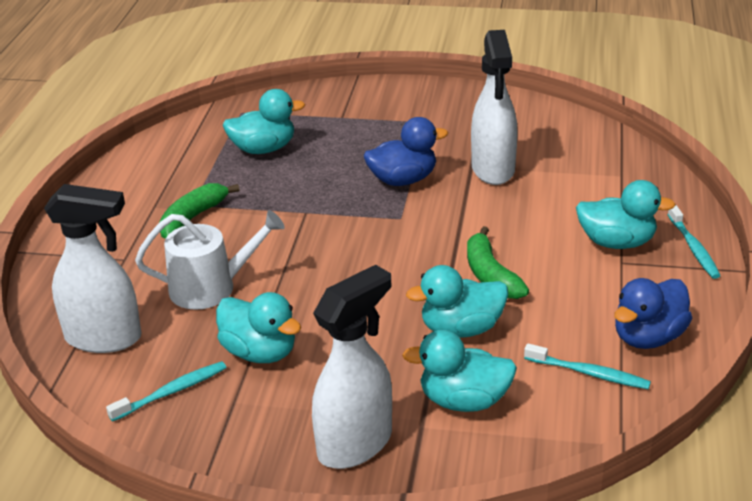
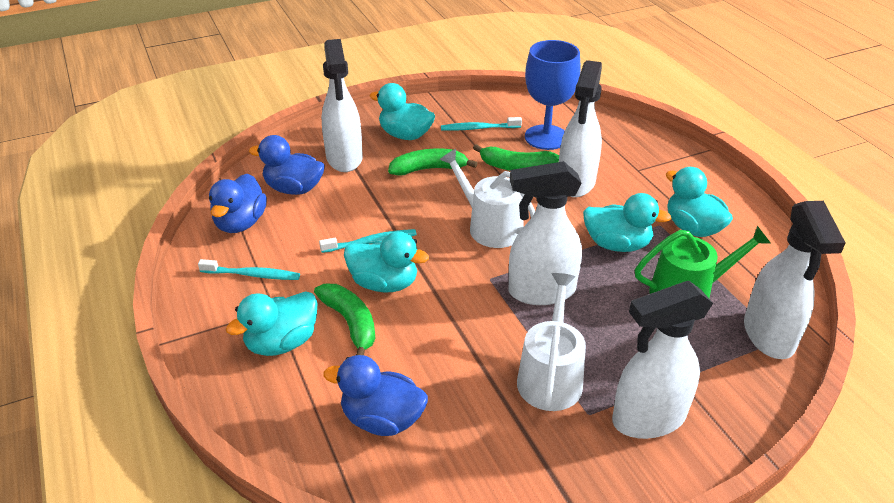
blue duck: [364,117,448,186] [614,278,692,349] = 2 -> [209,174,267,233] [249,135,325,195] [323,355,428,436] = 3
blue goblet: none = 0 -> [525,40,581,150] = 1
green banana: [160,183,240,239] [467,226,529,299] = 2 -> [314,284,375,355] [388,148,478,176] [473,144,559,171] = 3
green watering can: none = 0 -> [635,226,771,298] = 1
white spray bottle: [44,184,141,353] [312,265,392,469] [471,30,518,185] = 3 -> [322,39,363,172] [509,161,582,305] [559,60,602,197] [612,281,713,439] [744,201,846,359] = 5
white watering can: [135,210,285,310] = 1 -> [440,149,535,248] [517,273,586,411] = 2

